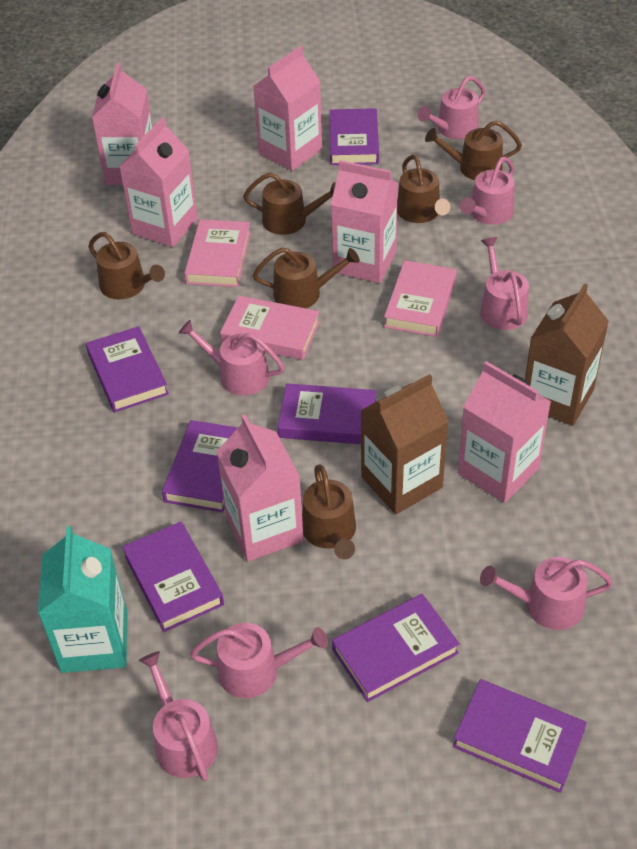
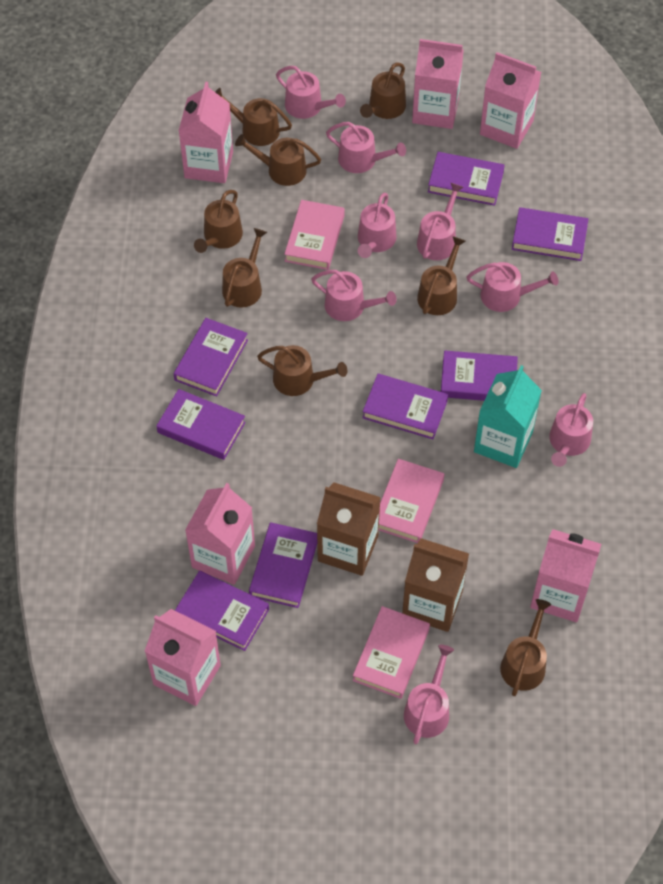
brown watering can: [88,232,165,299] [243,173,336,235] [253,247,360,308] [302,465,356,559] [397,155,450,223] [425,121,522,180] = 6 -> [194,190,243,253] [215,88,292,146] [222,228,267,308] [235,134,321,186] [257,345,347,396] [360,63,406,119] [417,236,466,315] [500,599,551,696] = 8
pink watering can: [139,651,218,781] [179,320,284,396] [190,623,328,698] [417,76,486,139] [460,157,515,225] [480,237,529,330] [480,557,613,630] = 7 -> [276,66,346,119] [311,270,397,321] [326,122,406,173] [358,193,397,258] [404,645,454,744] [417,183,463,260] [467,262,558,312] [549,393,593,467] = 8
purple book: [86,326,169,413] [122,522,224,632] [162,420,238,512] [278,383,376,444] [330,108,379,165] [332,594,460,702] [453,679,587,793] = 7 -> [156,389,246,460] [174,318,248,396] [175,571,269,651] [249,522,317,608] [362,374,448,439] [428,152,505,206] [441,351,518,401] [512,207,588,261] = 8

